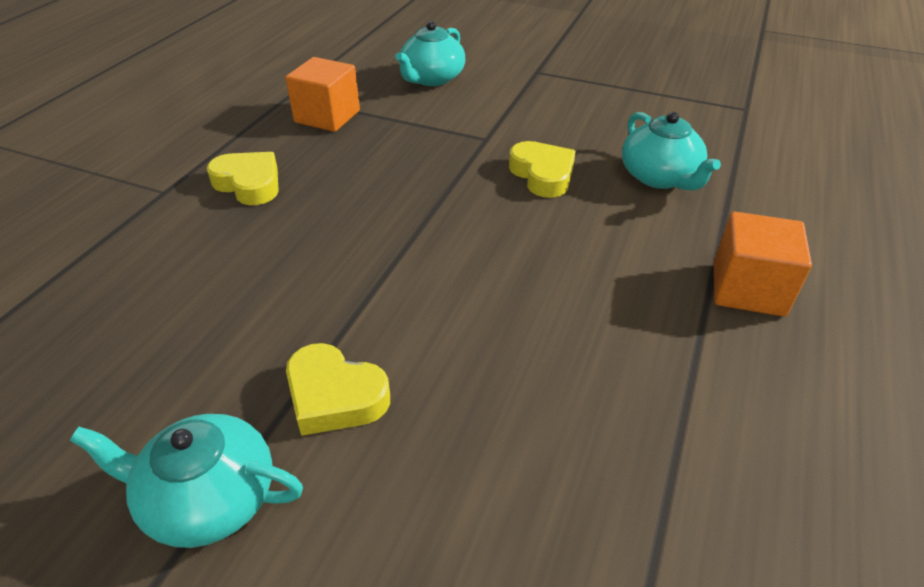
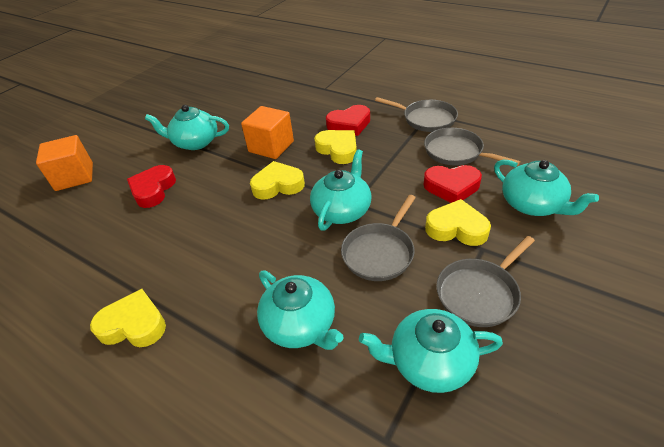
grey pan: none = 0 -> [341,195,416,281] [375,97,458,132] [424,128,520,166] [436,236,535,327] = 4
red heart: none = 0 -> [127,165,176,208] [326,105,370,136] [423,165,482,203] = 3
turquoise teapot: [70,414,303,548] [395,21,465,86] [622,112,721,190] = 3 -> [145,105,229,150] [257,271,344,350] [310,149,371,231] [359,309,503,393] [494,160,599,216] = 5
yellow heart: [207,152,279,205] [286,343,390,436] [509,141,576,198] = 3 -> [90,289,166,347] [250,161,305,199] [314,130,357,164] [425,199,491,246] = 4

